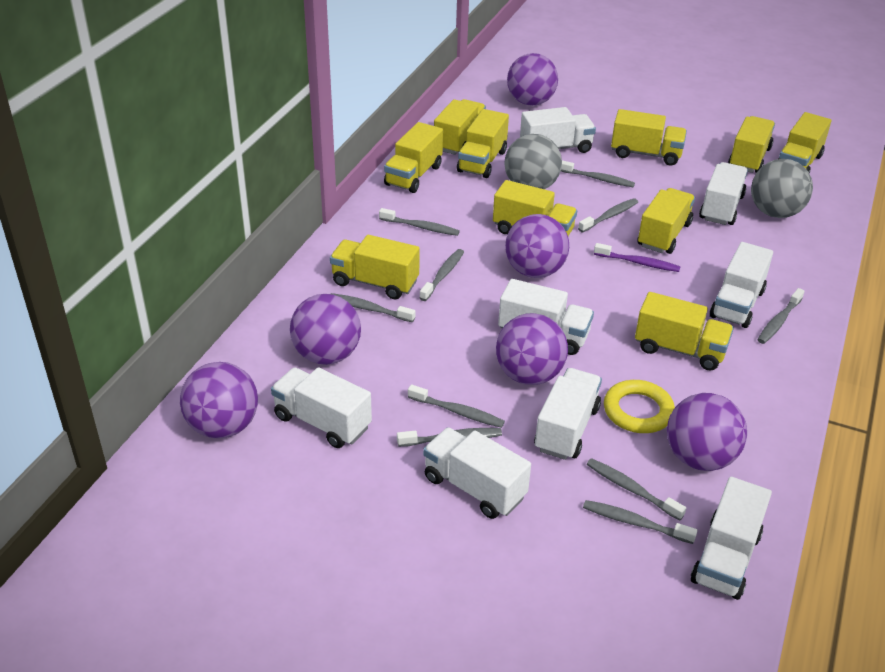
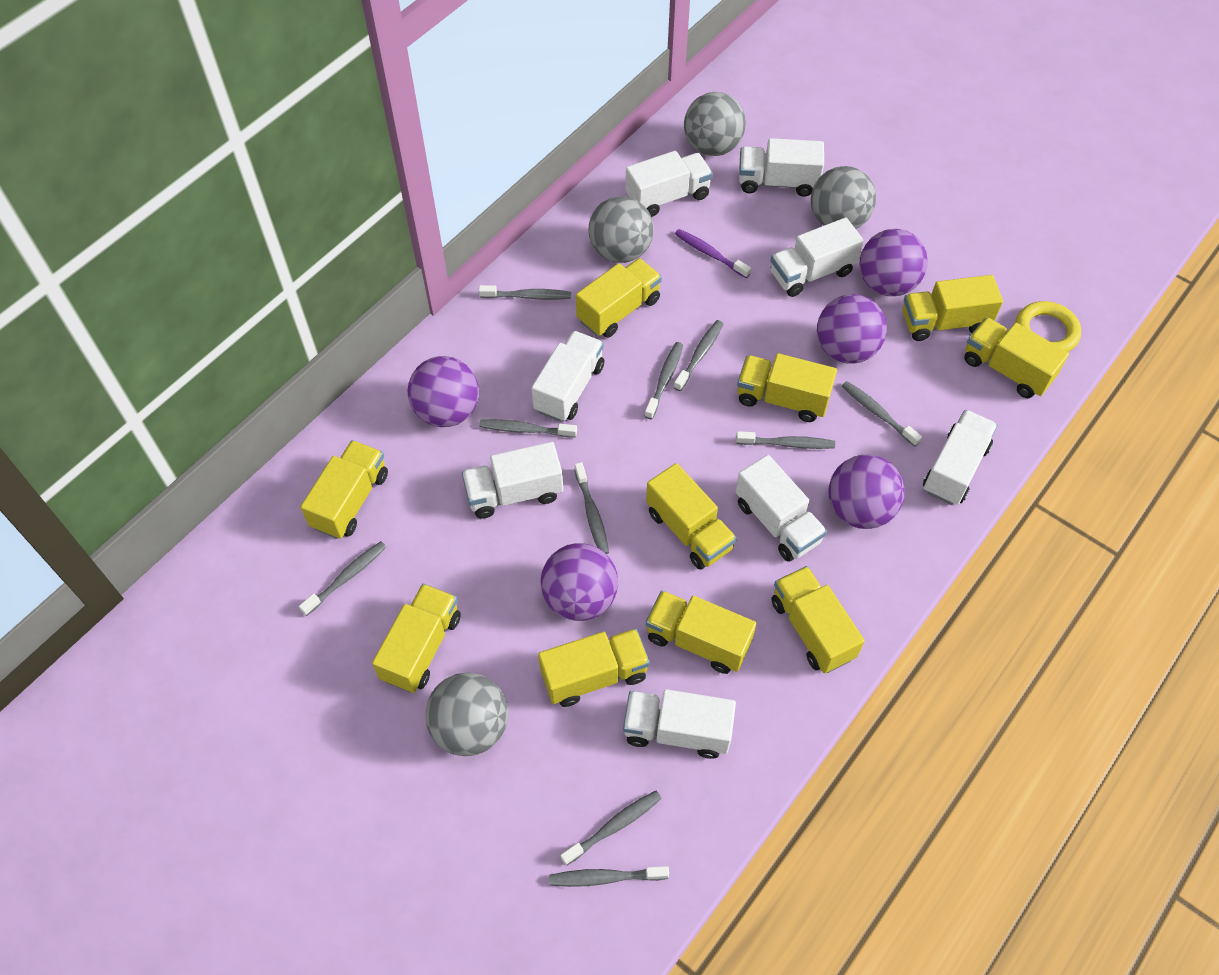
grey ball: [504,134,562,189] [751,159,813,218] = 2 -> [425,672,508,756] [588,196,654,263] [684,92,746,156] [811,166,876,229] = 4
purple ball: [180,362,258,439] [290,294,361,365] [496,313,568,385] [505,214,569,278] [507,53,558,106] [667,393,747,471] = 6 -> [408,356,479,427] [541,543,618,621] [817,294,887,364] [828,455,905,529] [859,229,928,296] = 5

